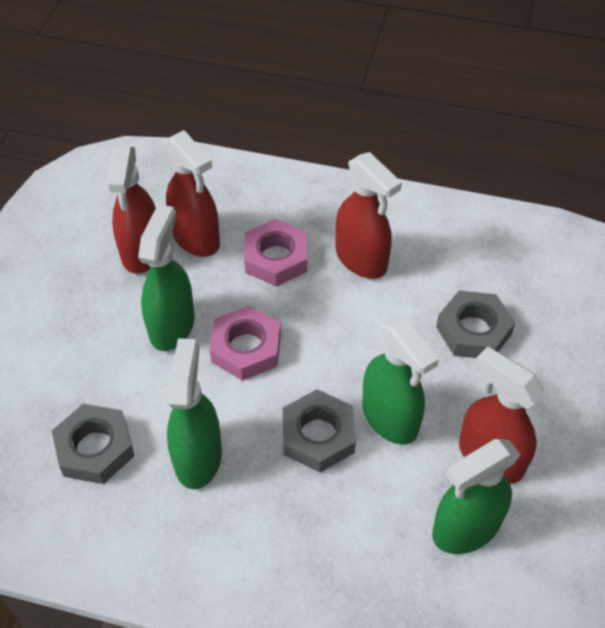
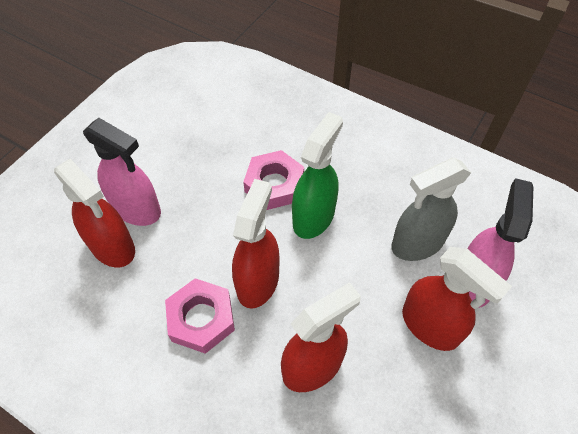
green spray bottle: [138,204,195,351] [167,338,222,489] [362,316,439,445] [432,439,521,554] = 4 -> [292,112,343,239] = 1
grey nut: [52,404,135,484] [283,389,356,472] [436,291,515,358] = 3 -> none = 0
grey spray bottle: none = 0 -> [391,158,471,261] = 1
pink spray bottle: none = 0 -> [83,118,161,226] [467,178,533,308] = 2

